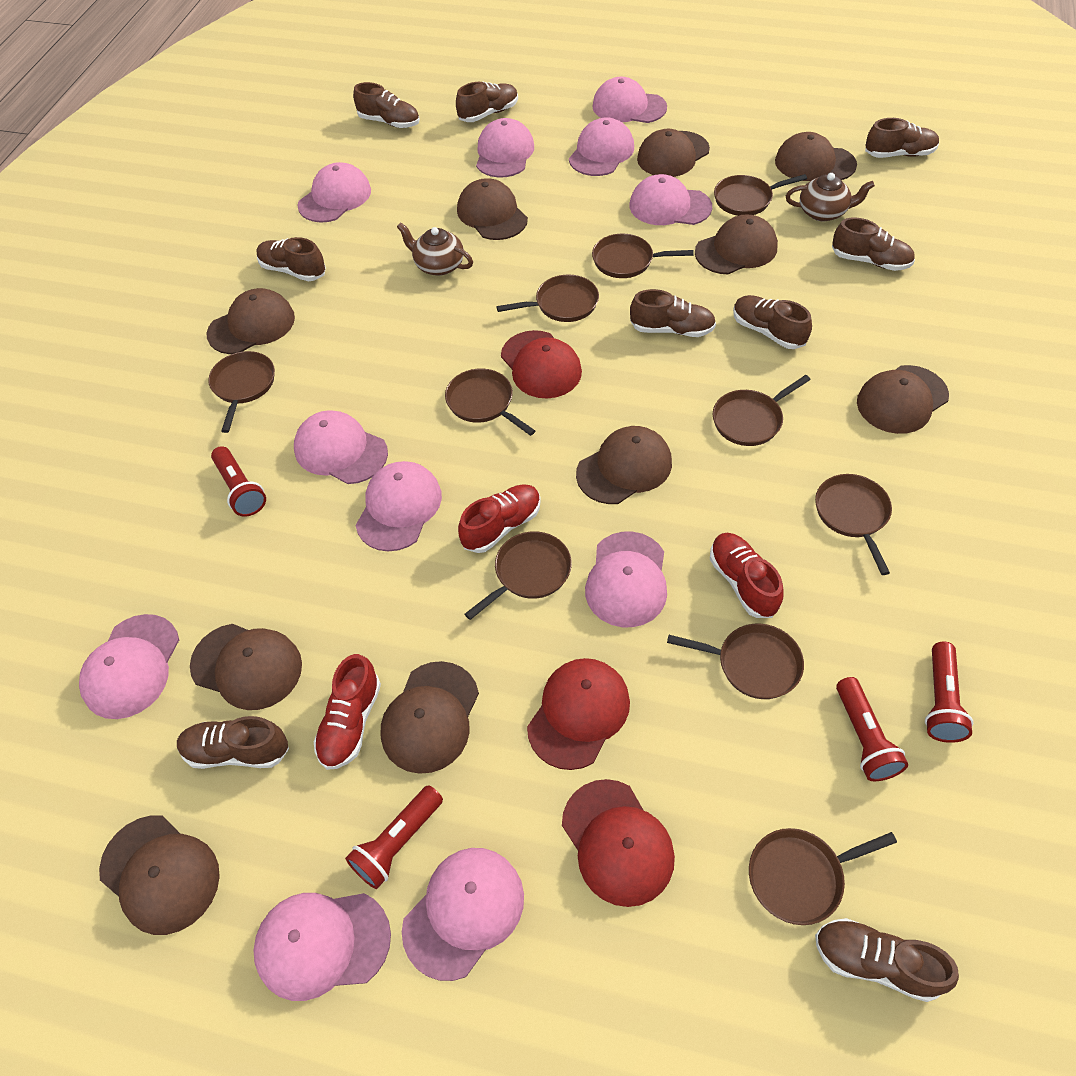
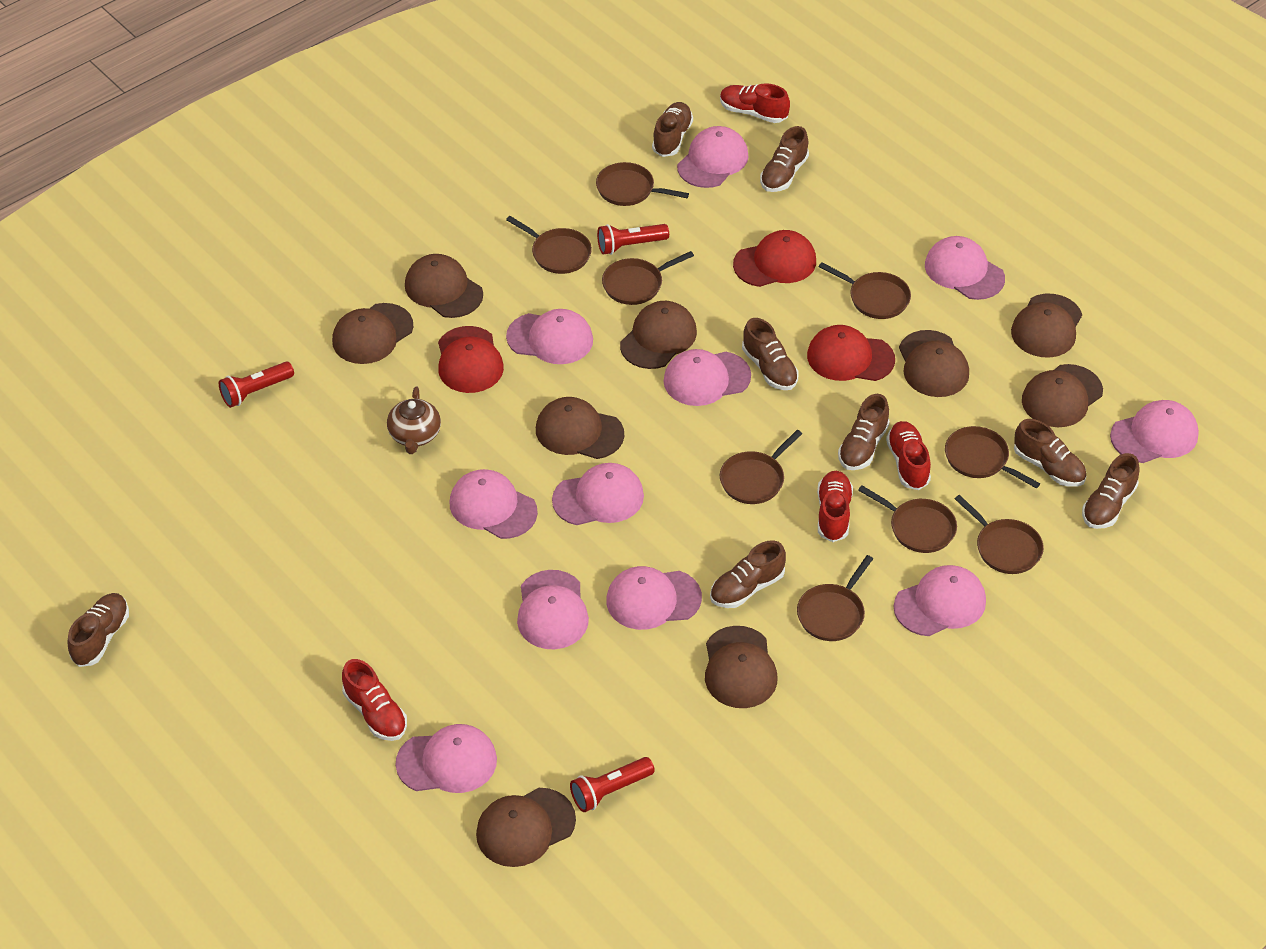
brown cap: [99,815,220,935] [190,624,302,710] [207,288,295,354] [381,661,479,774] [457,178,528,240] [576,426,672,504] [637,129,710,177] [695,214,778,274] [775,132,857,181] [857,365,949,434] = 10 -> [332,303,413,364] [405,254,483,318] [476,788,576,867] [536,397,624,459] [620,301,697,369] [705,626,777,708] [899,330,969,397] [1011,294,1082,358] [1022,364,1103,427] = 9
brown pan: [208,351,275,433] [445,369,535,436] [465,531,572,620] [496,275,599,322] [592,234,694,278] [667,623,804,699] [713,375,811,446] [714,174,807,216] [749,828,897,925] [815,474,892,575] = 10 -> [506,216,592,274] [596,162,689,206] [602,251,694,305] [720,430,802,504] [797,555,873,641] [819,262,911,319] [858,485,957,553] [945,426,1040,488] [955,495,1044,574] = 9
brown shoe: [177,716,289,769] [257,237,326,281] [353,82,420,128] [456,82,518,122] [630,289,716,337] [733,295,812,349] [815,918,959,1002] [832,218,915,271] [865,118,939,158] = 9 -> [67,593,129,667] [652,102,693,157] [710,540,786,608] [742,318,798,390] [760,126,809,192] [838,394,890,470] [1014,419,1086,487] [1082,453,1140,529] = 8
brown teapot: [397,222,473,276] [786,173,875,221] = 2 -> [387,387,441,454] = 1
red flashlight: [211,446,266,517] [345,785,443,889] [836,677,908,781] [925,642,973,743] = 4 -> [219,362,294,408] [570,757,655,812] [597,224,669,255] = 3
red shoe: [314,654,381,770] [458,484,541,553] [710,533,783,618] = 3 -> [342,659,407,741] [720,83,790,123] [817,471,853,542] [886,421,931,490] = 4

